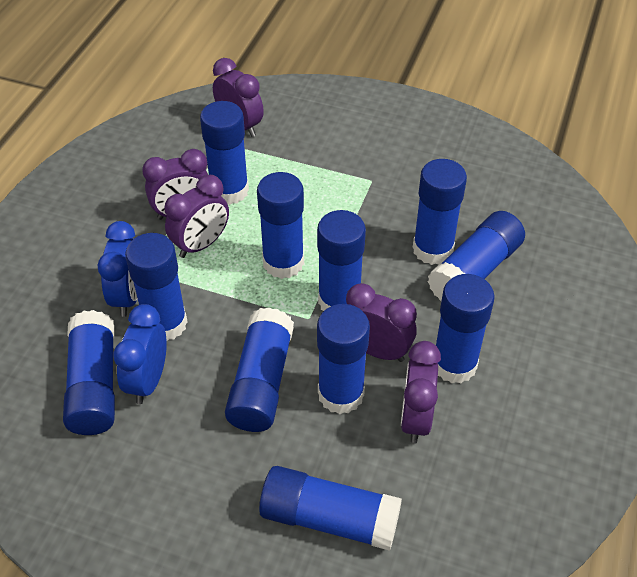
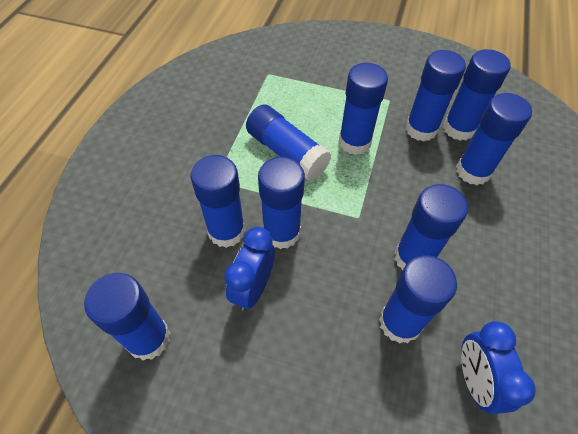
blue glue stick: [63,310,115,435] [125,233,187,341] [200,101,249,205] [225,307,294,432] [257,172,304,279] [259,466,402,551] [317,210,366,311] [317,304,370,414] [413,159,467,265] [428,211,525,301] [436,274,495,383] = 11 -> [84,273,170,360] [190,155,246,248] [246,104,332,181] [258,157,305,249] [339,63,388,155] [379,255,457,344] [394,184,468,271] [405,50,466,142] [443,49,510,141] [456,93,532,185] = 10
purple clock: [142,149,208,220] [164,175,229,258] [213,58,264,137] [346,283,417,362] [401,341,441,444] = 5 -> none = 0

